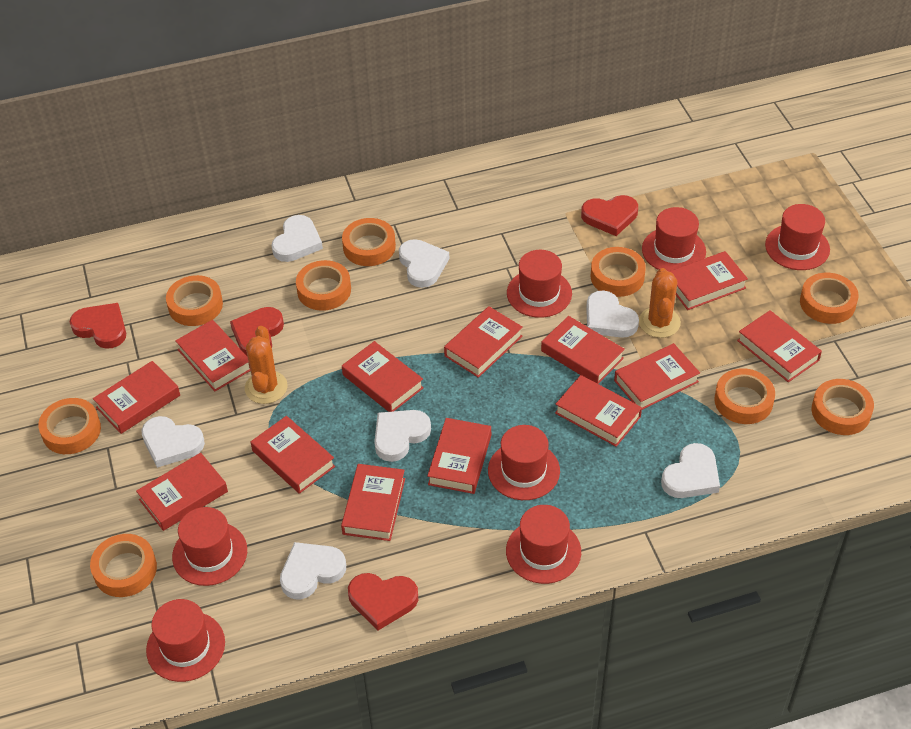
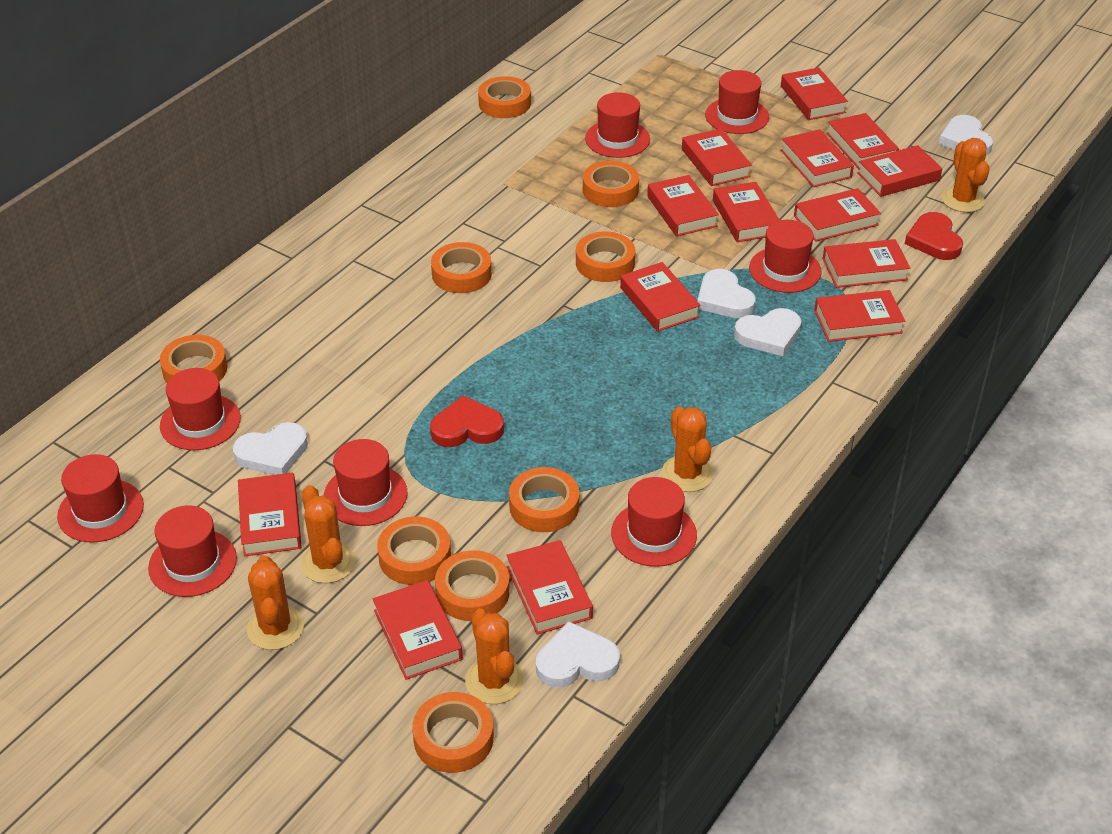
orange cactus: [245,326,288,404] [639,268,681,338] = 2 -> [247,555,304,650] [301,485,355,583] [465,608,524,704] [662,407,713,492] [942,138,990,212] = 5
red book: [93,361,180,434] [136,453,228,531] [175,320,251,391] [251,416,335,494] [341,464,405,541] [342,341,424,412] [427,418,491,494] [444,306,523,378] [541,316,625,384] [555,375,642,447] [614,343,700,410] [669,251,748,310] [737,311,822,382] = 13 -> [238,472,302,556] [373,580,463,680] [506,540,593,635] [620,262,701,332] [647,175,719,236] [682,128,752,186] [713,182,780,242] [781,68,848,120] [781,129,854,187] [794,188,881,242] [814,290,905,342] [823,239,910,288] [827,113,899,170] [857,145,942,197] = 14
red hat: [146,599,225,682] [172,507,247,586] [488,425,560,500] [506,505,581,584] [507,250,572,318] [642,207,706,272] [765,204,830,270] = 7 -> [57,454,144,543] [148,505,237,597] [160,368,241,450] [324,439,407,526] [585,92,650,158] [611,477,697,567] [705,70,769,134] [749,220,822,293] = 8
red heart: [70,303,126,349] [230,307,284,356] [348,573,418,631] [581,195,638,236] = 4 -> [430,395,504,447] [905,212,963,260] = 2
white heart: [141,416,205,468] [272,215,323,262] [280,542,346,599] [374,410,431,462] [399,239,449,288] [586,291,639,338] [661,443,720,498] = 7 -> [233,422,308,475] [536,621,620,688] [697,269,756,318] [734,308,801,356] [939,115,993,156] = 5

